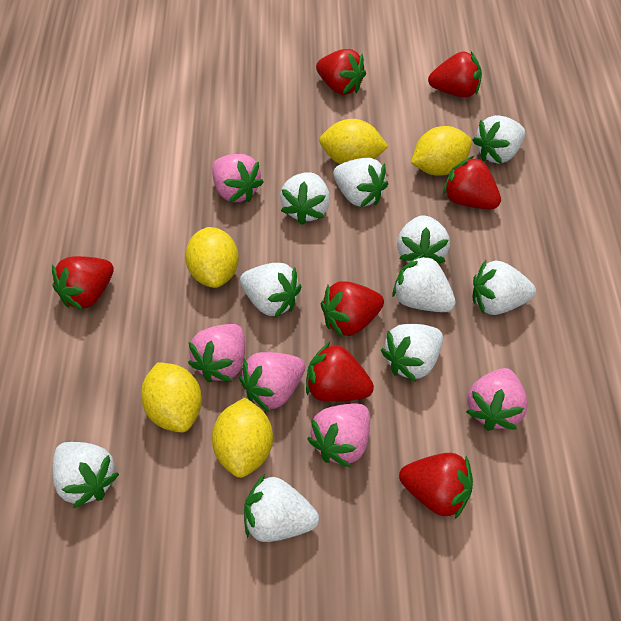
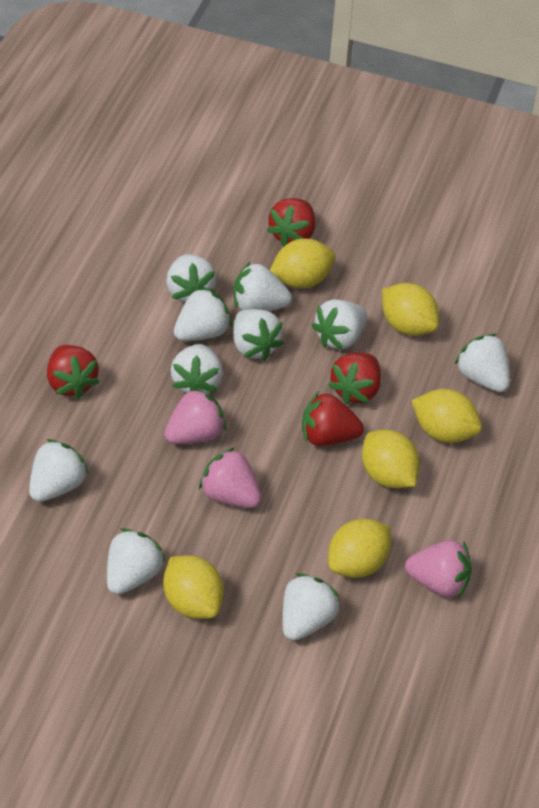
pink strawberry: [188,324,245,383] [212,154,264,202] [240,352,305,412] [307,403,370,468] [466,368,528,431] = 5 -> [164,387,226,444] [199,447,261,508] [405,540,472,598] = 3
red strawberry: [52,256,114,310] [306,341,374,402] [316,49,366,95] [321,281,384,338] [399,453,473,519] [428,51,482,98] [443,155,501,209] = 7 -> [47,345,99,399] [267,198,315,247] [302,391,364,446] [328,353,381,404] = 4
yellow lemon: [141,362,202,432] [185,227,239,288] [212,398,273,478] [319,119,389,164] [411,126,472,176] = 5 -> [163,555,224,619] [270,239,335,288] [328,519,391,578] [362,430,420,488] [382,283,439,336] [411,389,482,443] = 6

